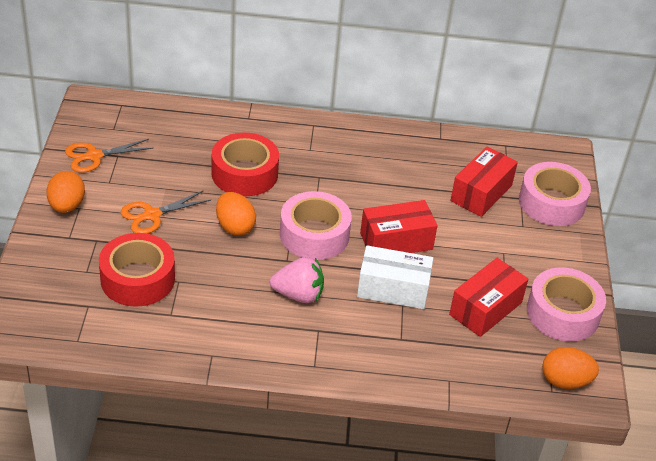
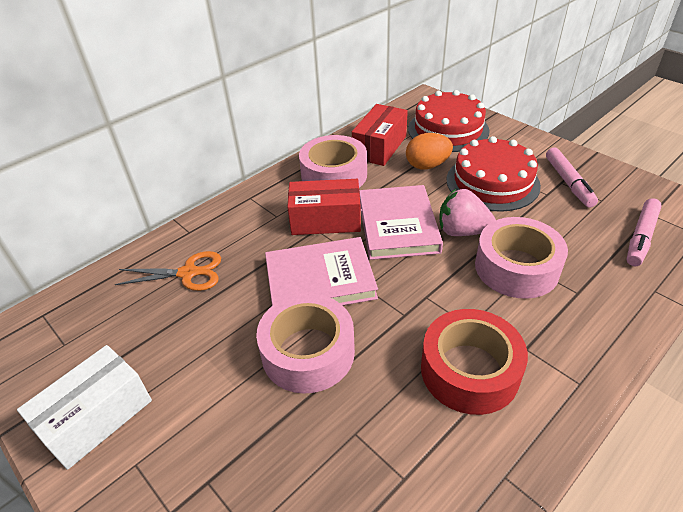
orange egg: [47,171,85,213] [216,192,256,236] [542,347,599,389] = 3 -> [406,133,453,169] = 1
orange scissors: [65,139,154,173] [121,190,211,234] = 2 -> [115,251,221,291] = 1
pink book: none = 0 -> [265,237,378,306] [360,185,443,260] = 2
pink marker: none = 0 -> [546,148,598,208] [627,198,662,266] = 2
red box: [360,200,437,253] [449,258,528,337] [451,147,518,217] = 3 -> [287,179,361,235] [352,104,408,166] = 2
red cake: none = 0 -> [408,90,489,152] [447,136,541,212] = 2
red tape: [99,233,175,307] [211,133,279,196] = 2 -> [421,309,528,415] = 1

